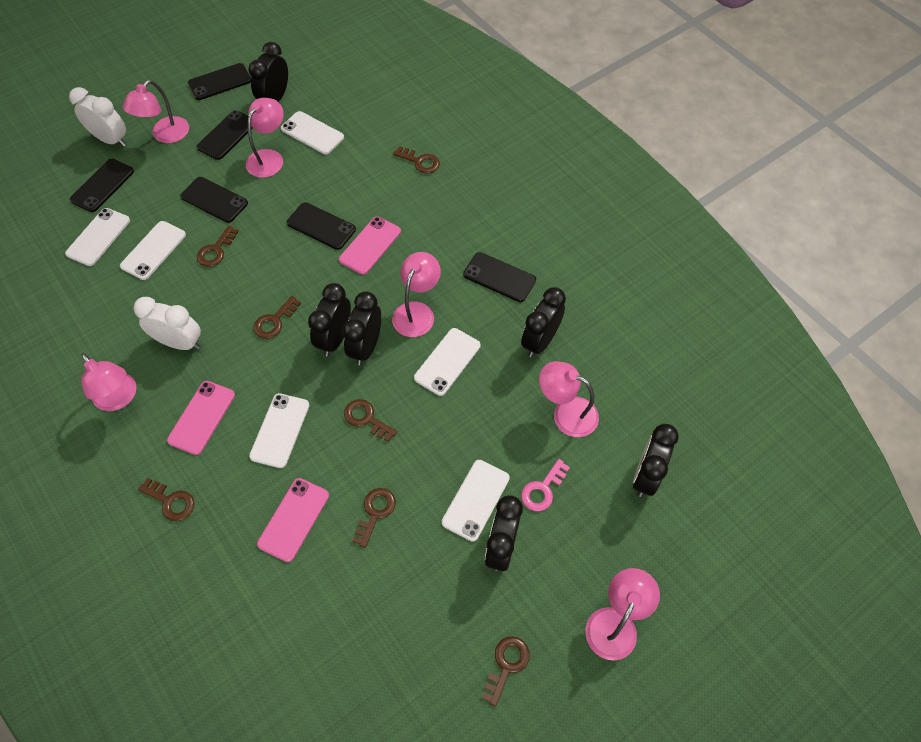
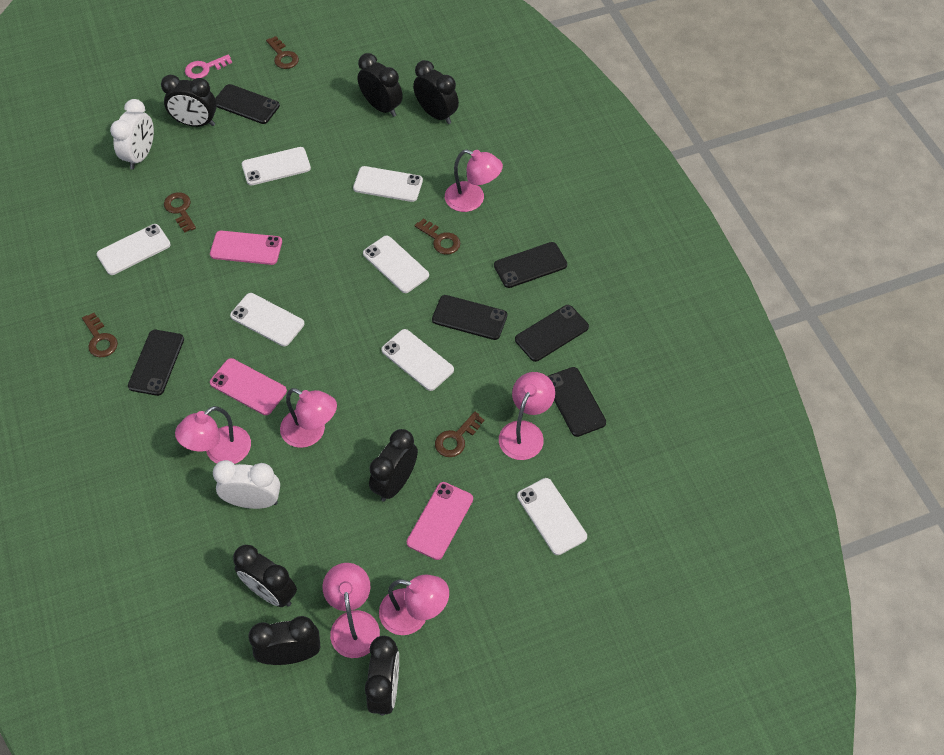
black clock: [248,42,288,102] [308,283,351,356] [342,291,381,365] [485,495,523,571] [521,287,566,358] [633,424,679,497] = 6 -> [161,75,217,127] [233,545,297,607] [248,616,320,665] [358,53,403,117] [365,636,399,716] [369,429,418,502] [413,60,459,124] = 7
brown key: [138,478,195,521] [197,226,239,267] [254,296,301,339] [344,399,397,442] [352,488,396,548] [393,146,440,174] [482,636,530,707] = 7 -> [82,313,118,357] [164,192,196,233] [266,36,299,69] [415,218,460,255] [435,412,484,457] = 5
white phone: [65,208,130,266] [120,221,186,280] [249,393,310,468] [281,111,344,154] [414,328,481,396] [442,460,510,542] = 6 -> [97,224,171,275] [230,293,305,346] [242,147,311,185] [353,166,423,202] [363,236,429,293] [381,329,454,391] [517,478,587,555] = 7

